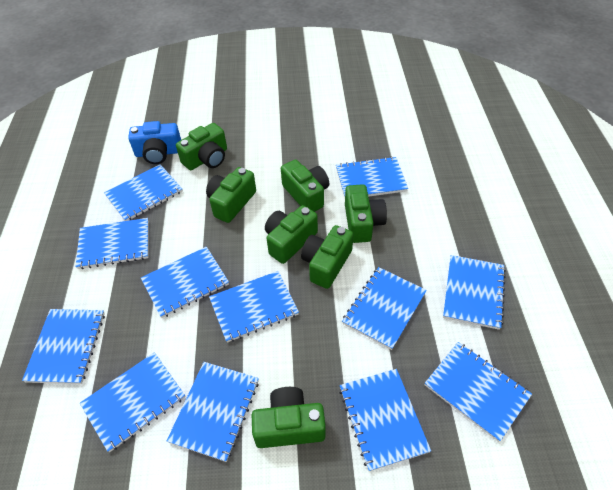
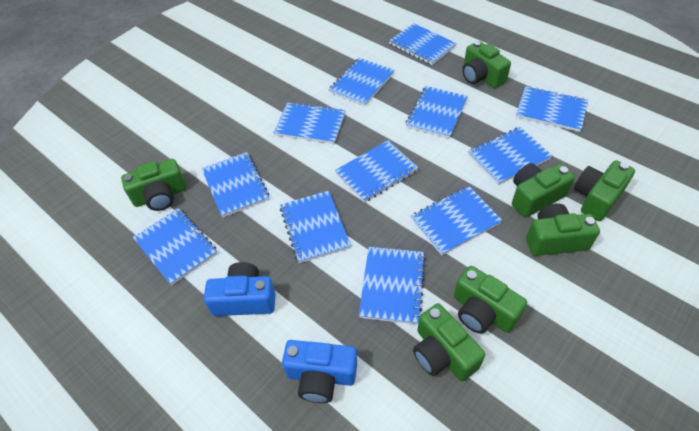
blue camera: [128,121,181,164] = 1 -> [204,262,276,316] [282,340,357,403] = 2

